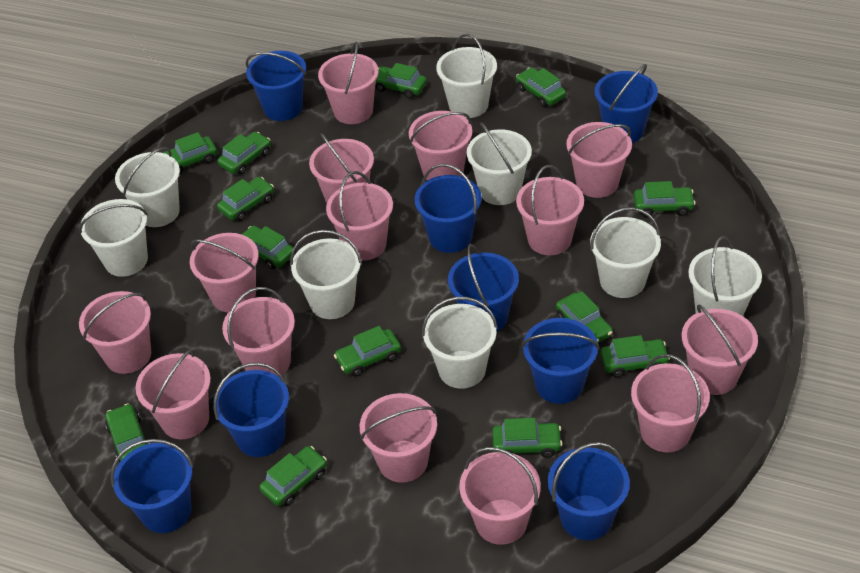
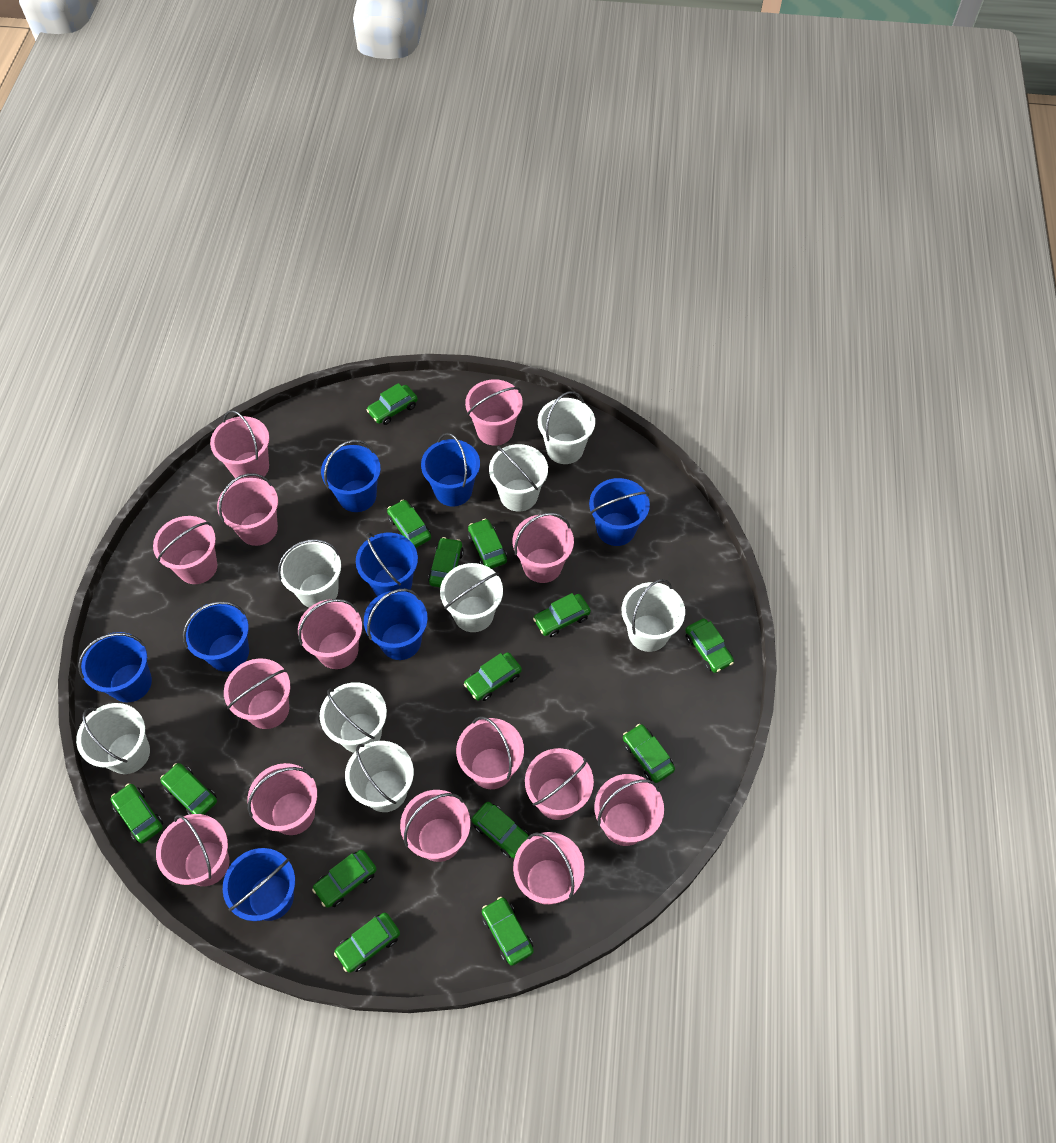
green car: [105,403,150,463] [163,132,217,174] [217,132,271,175] [217,177,274,221] [242,225,295,269] [259,446,327,506] [334,326,401,376] [375,63,427,99] [492,418,563,458] [516,67,566,107] [556,291,613,343] [601,335,670,377] [633,181,696,217] = 13 -> [111,783,163,843] [160,763,217,815] [312,850,377,908] [334,913,400,973] [366,383,418,425] [387,500,431,548] [428,537,464,587] [464,652,522,701] [468,519,507,569] [472,802,529,858] [482,897,534,966] [533,593,591,637] [623,724,675,783] [685,619,734,673] = 14

